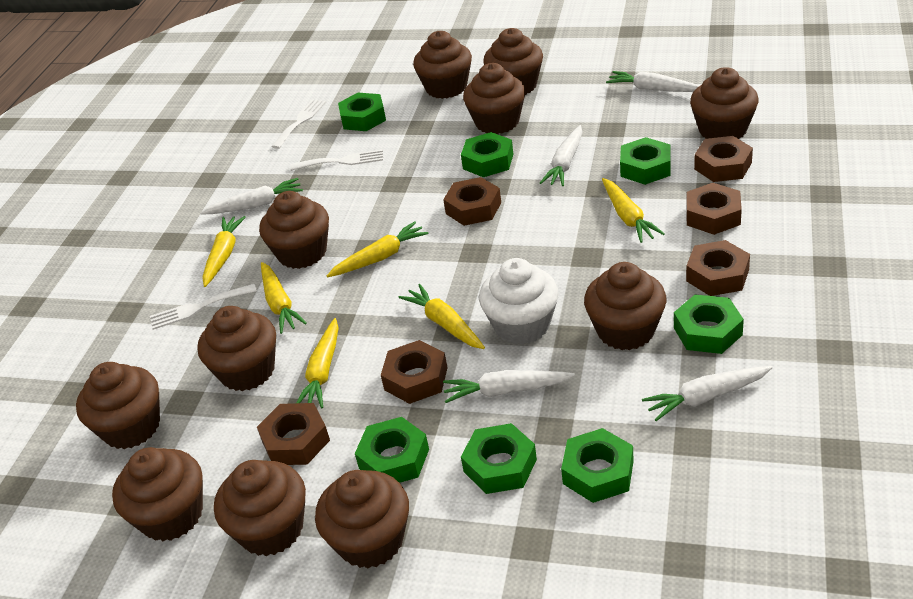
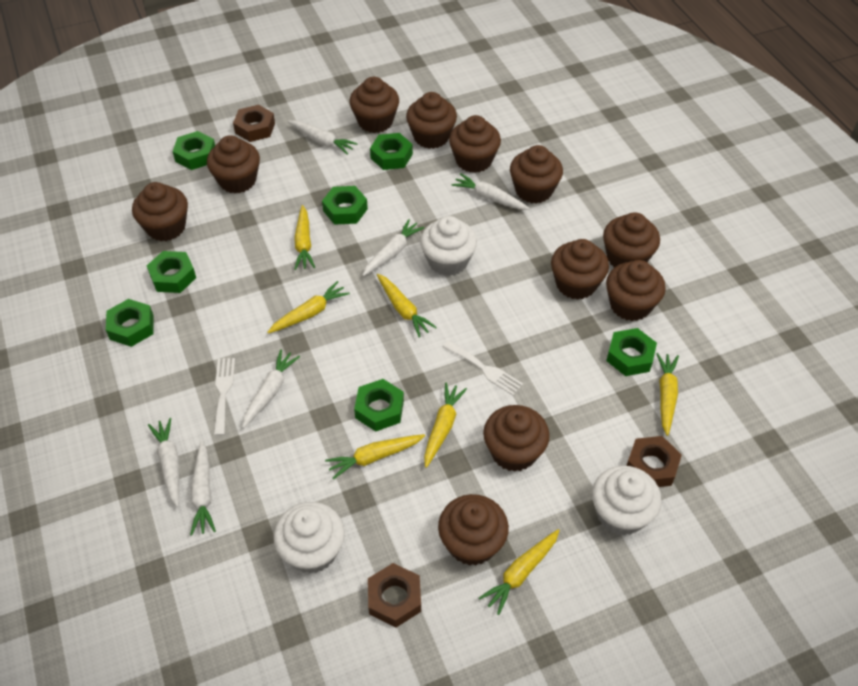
brown nut: [257,403,330,465] [381,340,447,404] [443,177,501,226] [686,183,742,235] [686,240,750,296] [694,136,753,182] = 6 -> [233,105,275,142] [368,563,421,628] [626,436,682,487] = 3
white carrot: [200,178,303,215] [443,370,575,403] [540,125,582,186] [606,71,699,92] [642,366,772,421] = 5 -> [148,418,179,507] [190,441,216,536] [242,349,300,428] [288,120,358,155] [362,219,425,276] [451,173,530,210] = 6
white cupcake: [479,258,558,344] = 1 -> [274,502,345,573] [420,216,477,276] [592,466,662,536] = 3
white fork: [150,284,257,330] [271,99,326,149] [290,149,383,171] = 3 -> [214,358,235,436] [443,340,523,395] = 2
yellow carrot: [203,216,246,287] [261,262,307,334] [296,318,339,409] [327,221,429,278] [399,284,485,349] [602,178,665,243] = 6 -> [267,281,350,334] [294,205,315,270] [325,434,425,480] [377,274,437,338] [424,383,467,468] [479,529,560,615] [656,353,679,436] = 7

